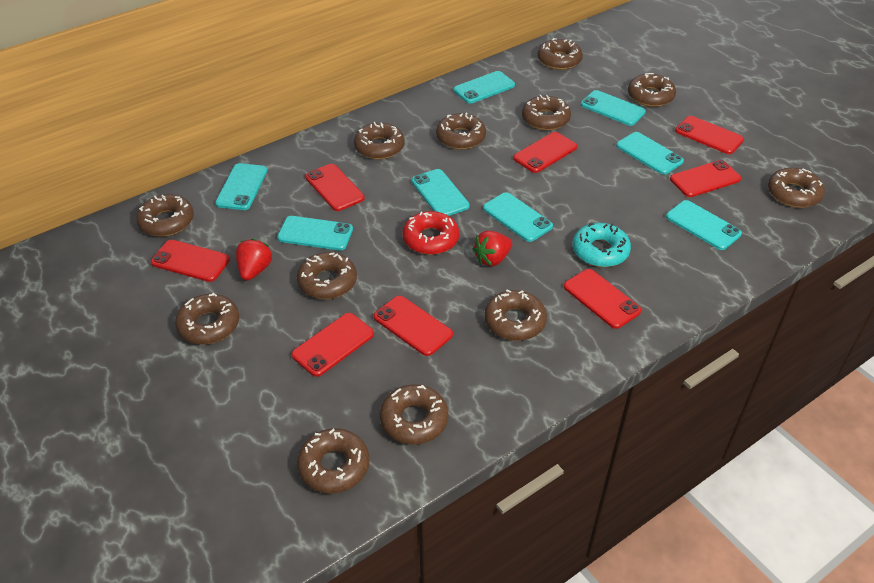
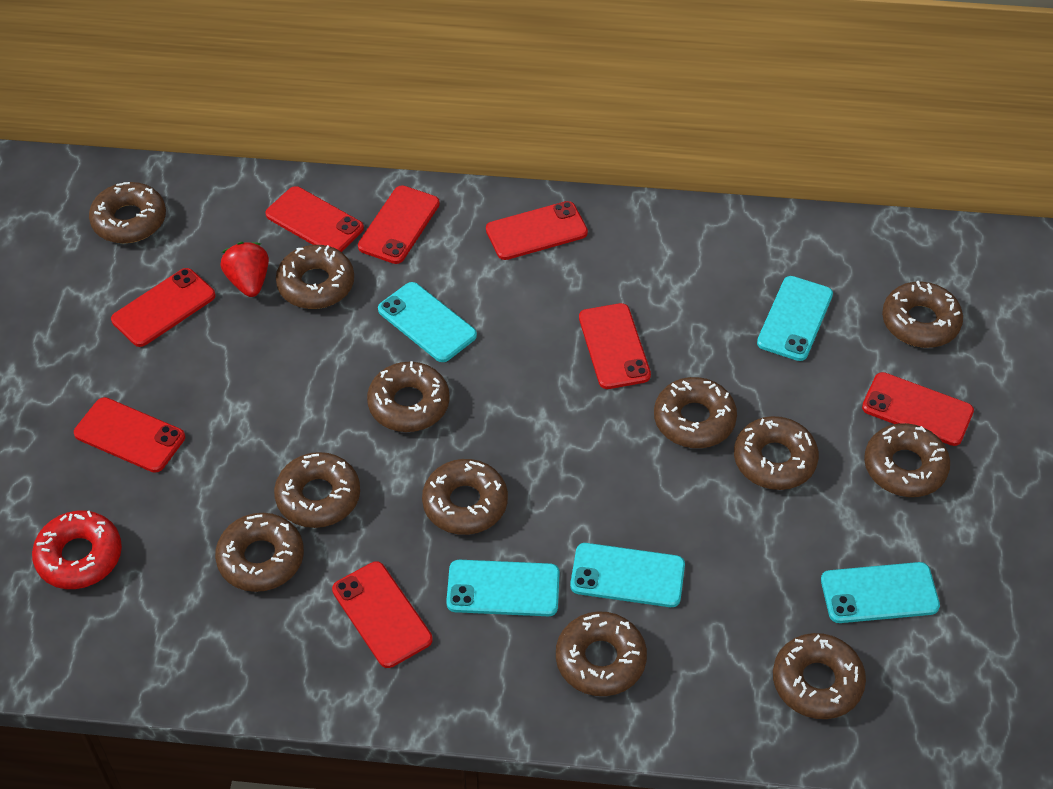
red strawberry: [236,239,272,281] [473,231,512,267] = 2 -> [220,242,269,297] = 1
turquoise donut: [572,223,631,267] = 1 -> none = 0
turquoise phone: [215,163,267,210] [277,216,353,251] [411,169,470,216] [454,71,515,104] [483,192,553,242] [581,90,646,126] [616,132,684,175] [666,200,742,250] = 8 -> [378,282,477,362] [446,560,560,616] [570,543,685,607] [757,276,833,361] [821,562,940,623] = 5

